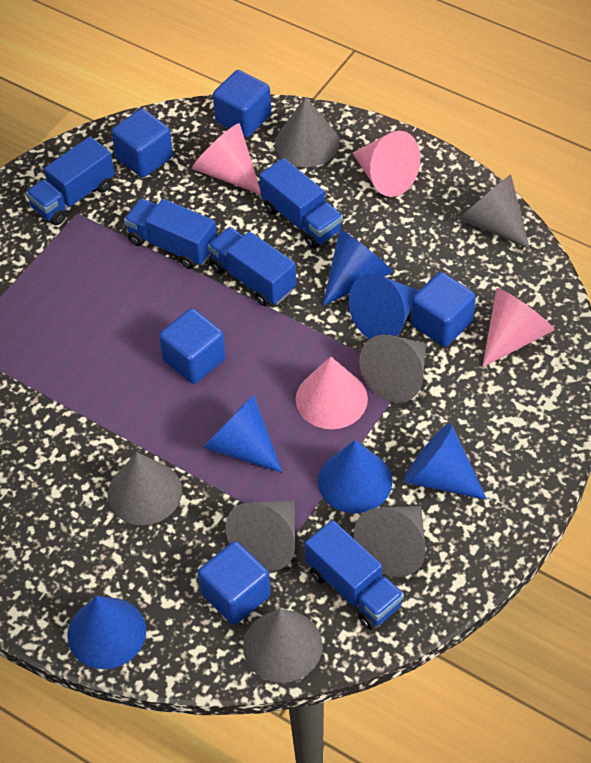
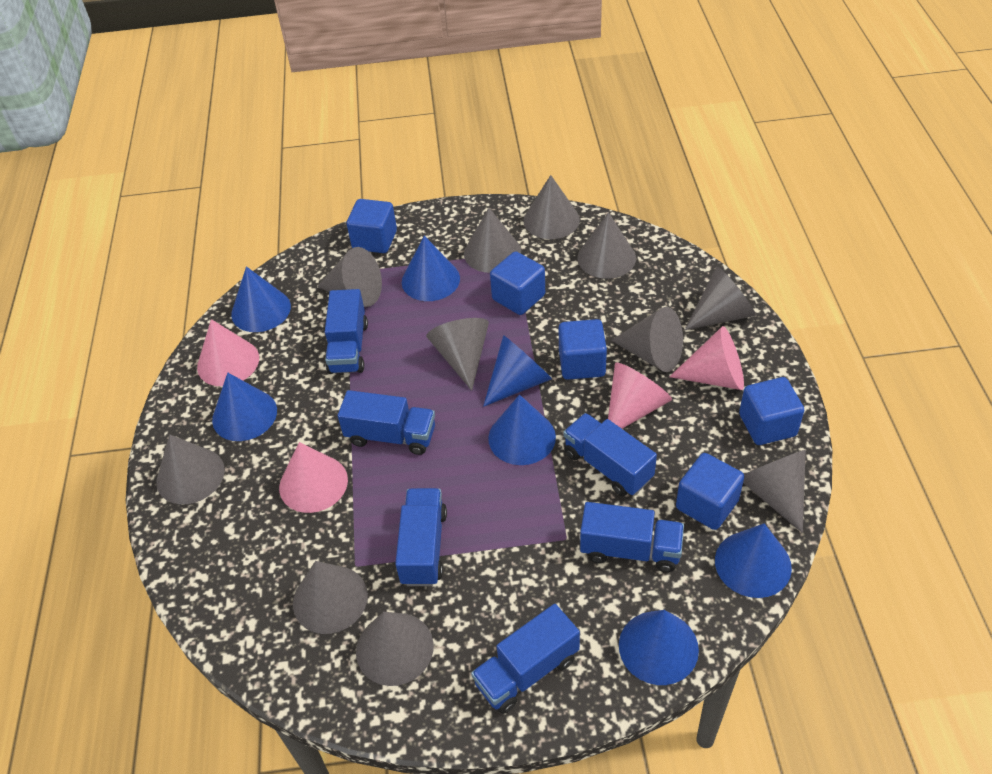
blue cone: [68,596,146,669] [203,394,283,473] [318,440,392,513] [323,229,394,306] [349,274,419,339] [404,423,487,500] = 6 -> [212,373,277,441] [231,266,291,332] [402,236,460,301] [483,335,552,407] [488,394,556,465] [619,610,699,685] [715,523,792,598] = 7
blue truck: [26,136,115,225] [124,198,217,269] [208,227,296,306] [259,158,343,249] [305,520,404,630] = 5 -> [325,289,368,374] [338,390,435,455] [395,488,447,586] [471,604,580,714] [564,413,657,496] [580,502,684,572] = 6
grey cone: [108,452,182,525] [226,500,295,571] [243,609,323,683] [275,97,339,167] [354,506,425,577] [359,335,426,403] [459,174,530,249] = 7 -> [156,435,225,504] [293,561,368,634] [317,247,382,307] [356,612,433,686] [427,318,489,391] [464,208,521,273] [524,175,580,239] [577,213,636,279] [611,307,683,372] [685,266,756,330] [743,450,806,533] = 11

